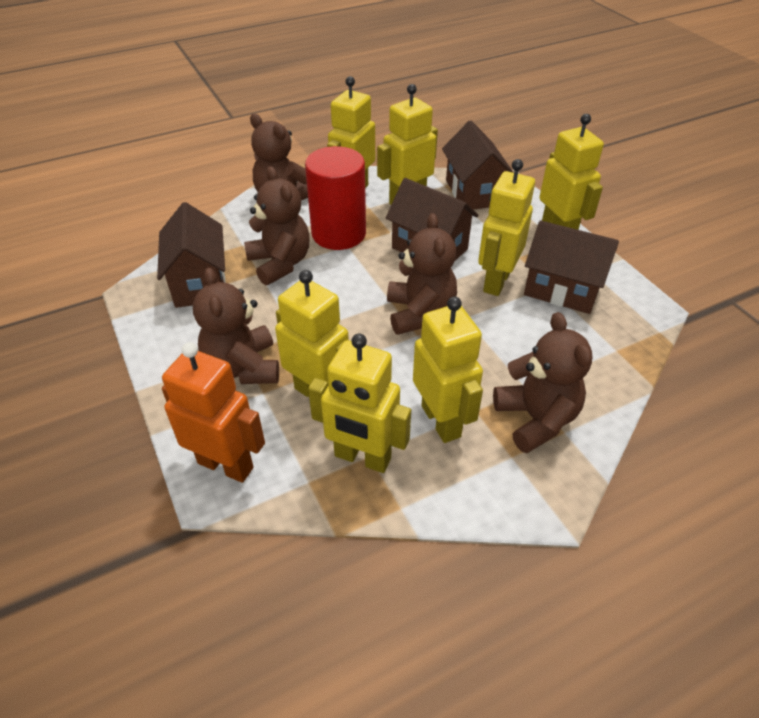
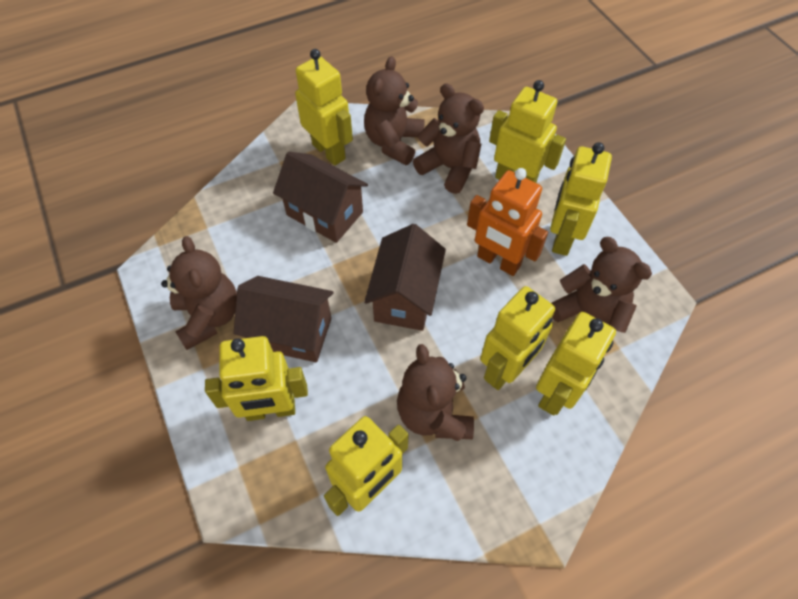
brown house: [157,202,225,308] [386,178,479,261] [442,121,514,210] [524,220,619,314] = 4 -> [234,276,334,362] [273,151,368,243] [364,224,446,331] = 3
red cylinder: [305,146,366,250] = 1 -> none = 0

